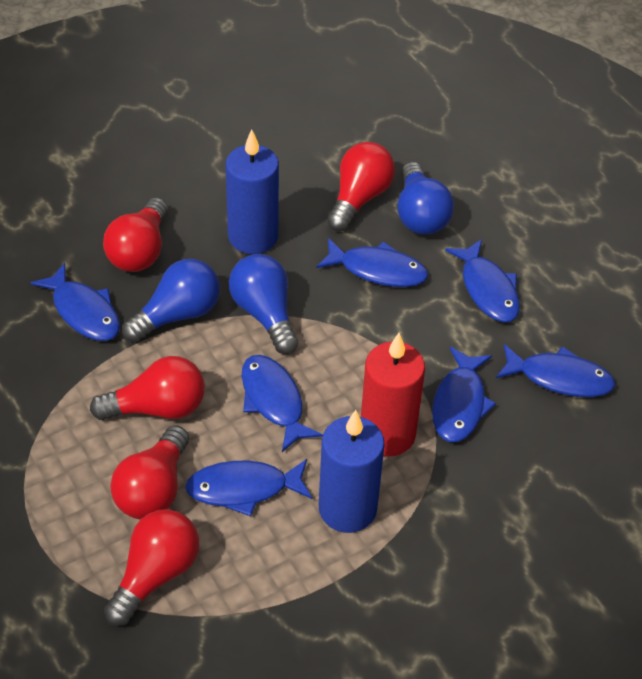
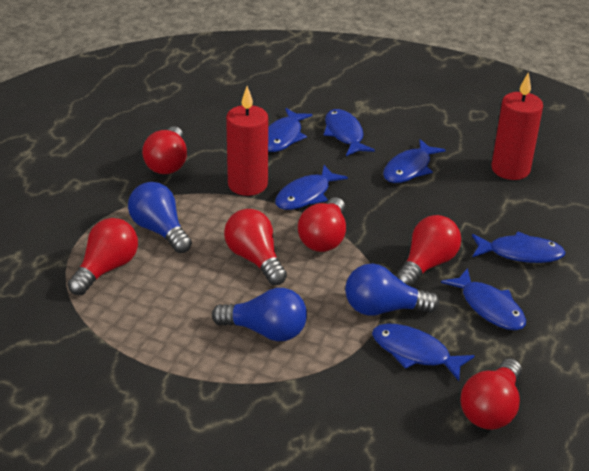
blue candle: [226,129,279,254] [319,410,385,533] = 2 -> none = 0
red candle: [361,333,425,457] = 1 -> [226,86,268,196] [491,72,543,180] = 2
red light bulb: [90,356,205,420] [103,197,168,272] [104,509,199,626] [110,425,189,519] [327,142,395,231] = 5 -> [68,218,138,295] [142,126,187,174] [224,209,287,285] [298,197,346,252] [396,215,461,287] [461,358,522,430] = 6

